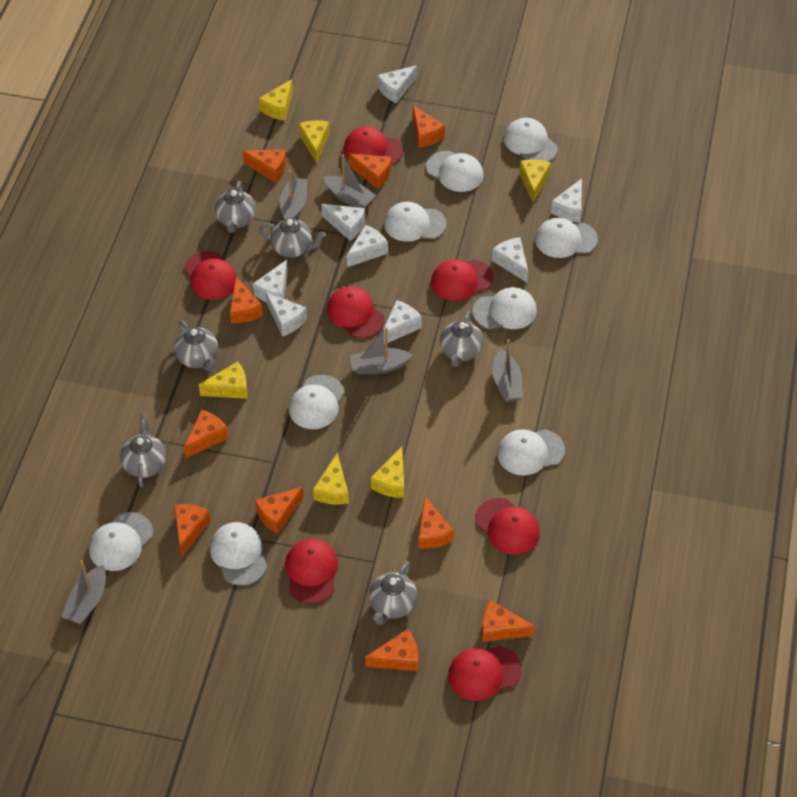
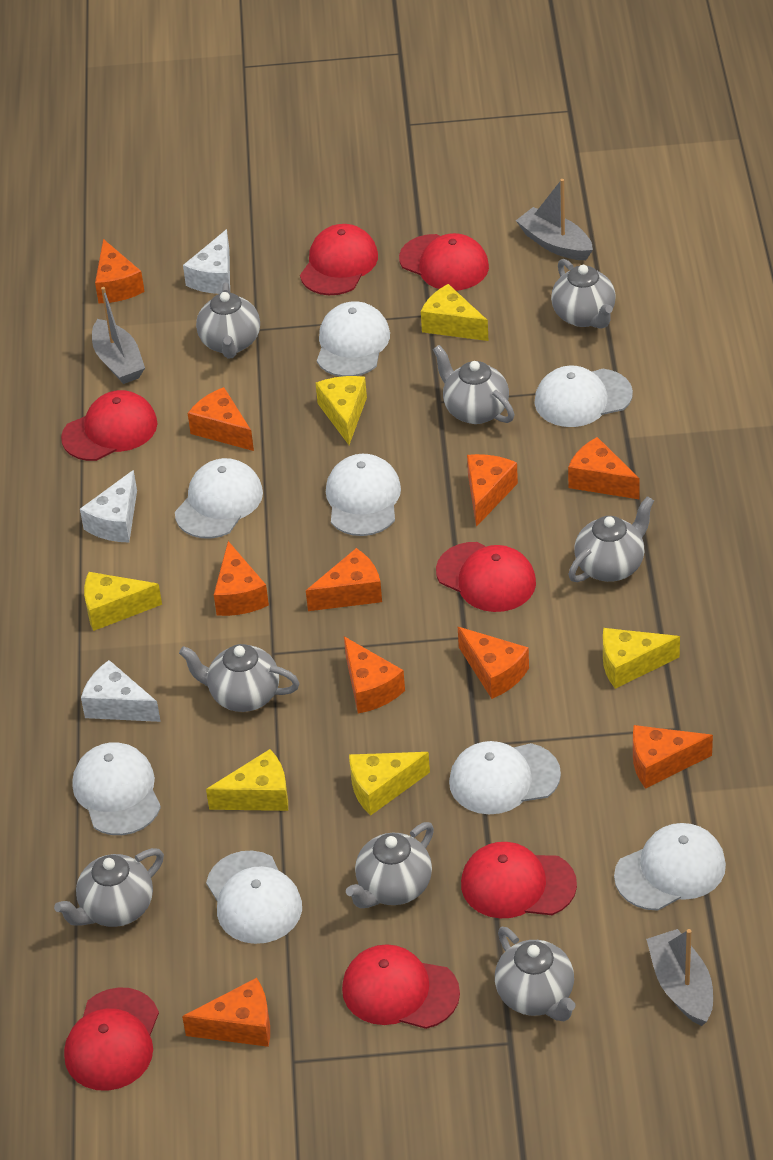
grey boat: [62,560,106,624] [279,170,307,219] [324,154,376,208] [350,327,413,374] [492,339,523,402] = 5 -> [92,287,145,384] [516,179,593,260] [646,929,713,1026] = 3
grey teapot: [120,413,166,487] [174,320,218,371] [215,181,256,233] [259,218,326,258] [369,561,417,625] [440,311,483,367] = 6 -> [54,848,164,927] [179,644,300,712] [196,282,260,359] [346,822,434,908] [433,345,515,424] [495,927,576,1021] [551,259,616,329] [568,496,654,582] = 8
white cap: [89,512,153,571] [210,522,267,585] [289,375,345,429] [384,202,446,242] [426,151,483,192] [473,287,537,329] [497,429,565,475] [504,118,558,162] [535,218,598,258] = 9 -> [72,743,161,835] [175,458,263,539] [206,851,302,944] [317,301,390,377] [326,454,401,536] [449,741,561,815] [534,366,633,427] [614,823,726,911] = 8
white cheese: [253,260,288,302] [266,292,307,337] [321,204,365,241] [347,225,388,267] [378,66,417,103] [383,300,422,344] [492,237,528,283] [551,178,582,223] = 8 -> [80,470,137,543] [81,660,161,722] [183,229,230,294] = 3

